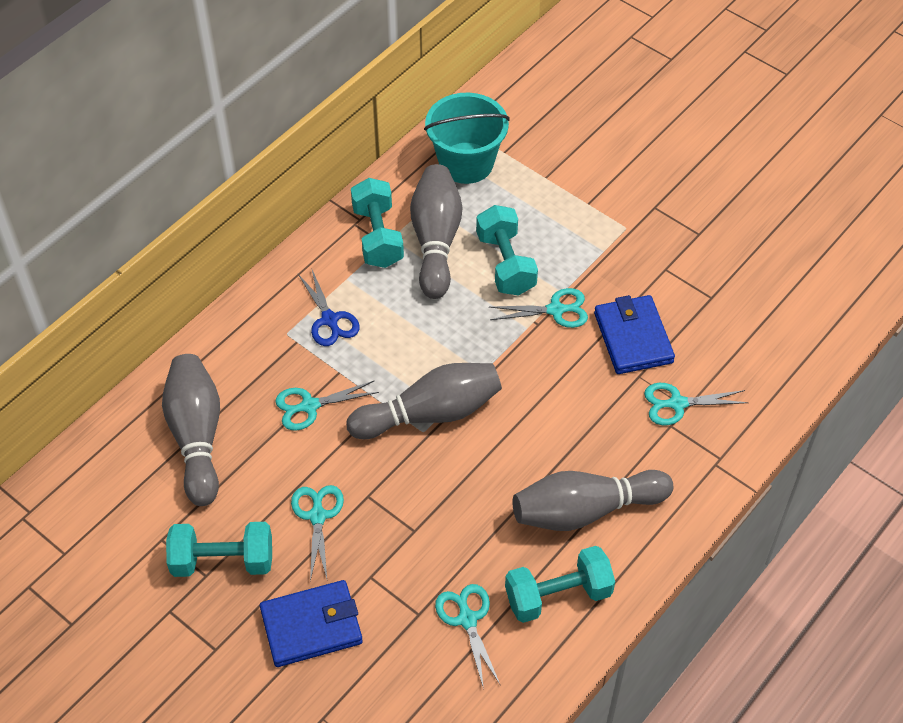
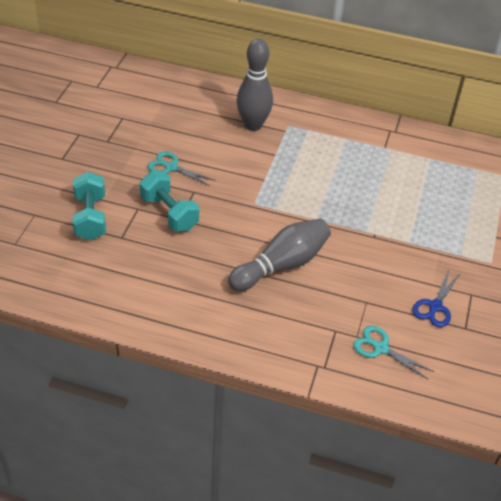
blue wallet: [260,580,363,667] [594,295,675,374] = 2 -> none = 0
grey bowling pin: [162,354,220,506] [347,363,502,439] [410,164,462,299] [513,470,673,531] = 4 -> [228,219,331,291] [236,39,273,131] = 2
turquoise bucket: [424,93,510,184] = 1 -> none = 0
turquoise dumbbell: [166,522,272,577] [351,178,404,268] [476,205,538,295] [505,546,615,623] = 4 -> [73,172,106,240] [140,171,199,232] = 2
turquoise scissors: [275,380,379,431] [291,485,344,581] [435,584,500,690] [490,288,588,328] [644,383,749,425] = 5 -> [148,151,214,186] [353,326,434,380] = 2

